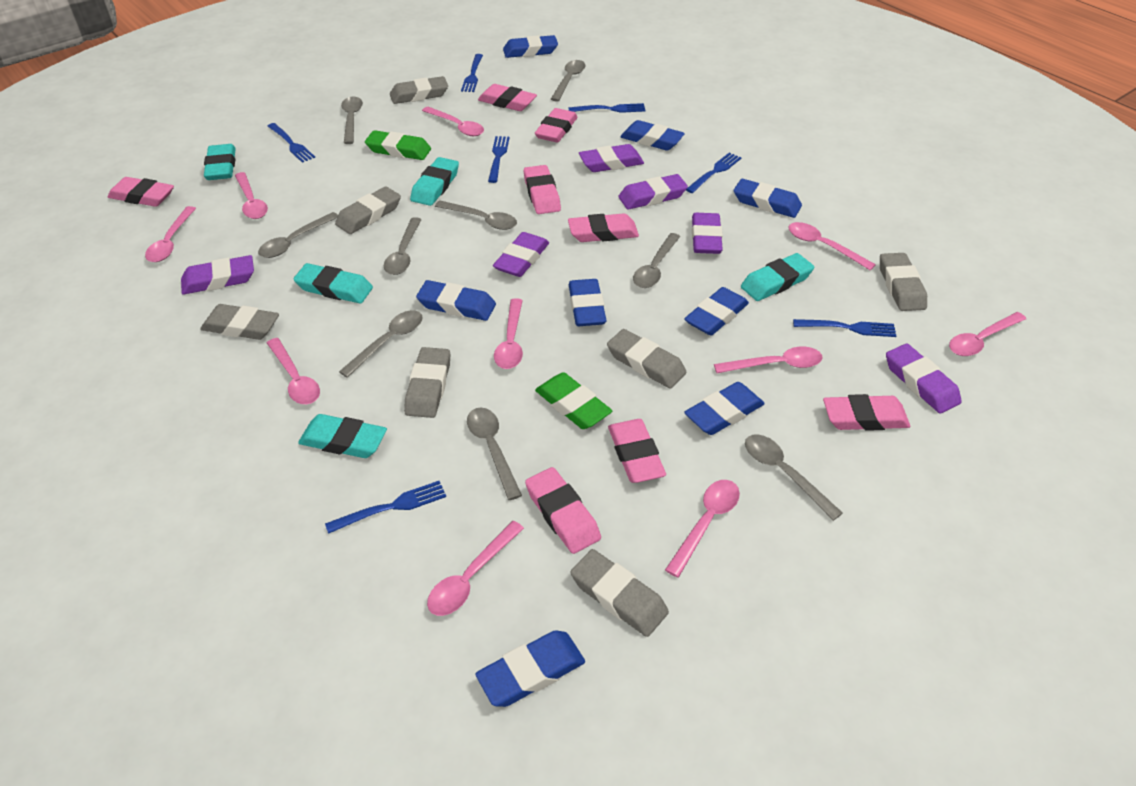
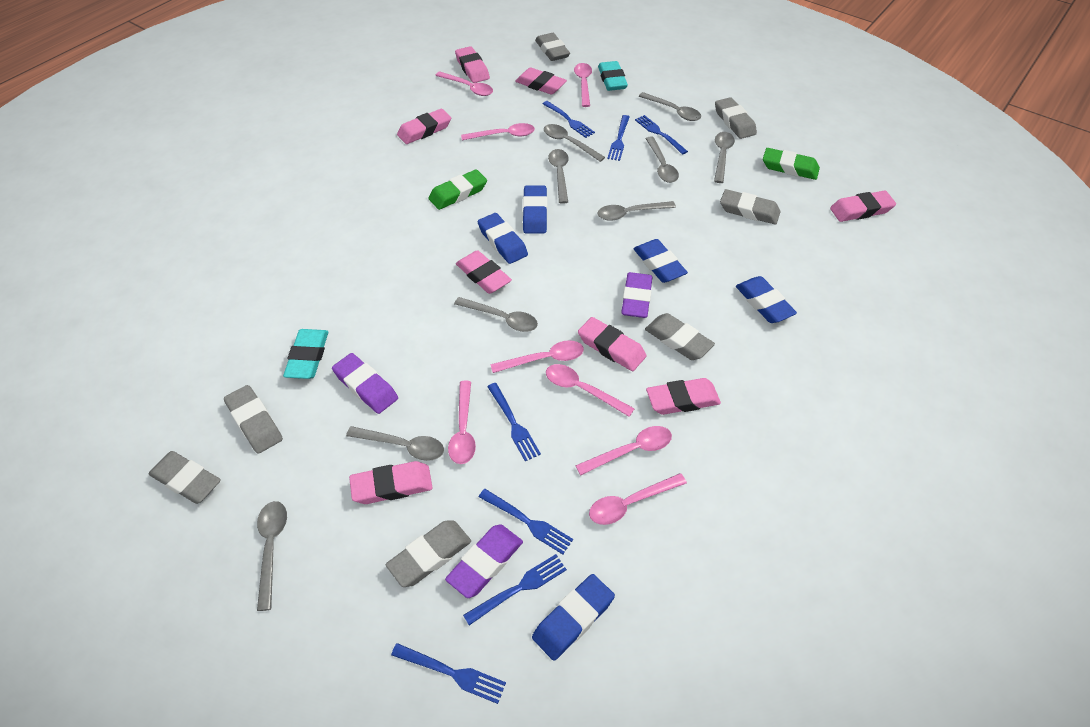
blue eraser: [416,280,496,321] [476,630,585,707] [503,35,558,58] [569,279,607,326] [620,120,685,150] [684,287,749,335] [684,382,765,435] [734,179,802,218] = 8 -> [478,213,528,264] [523,185,547,234] [532,574,615,661] [633,239,688,283] [736,276,797,323] = 5
pink spoon: [145,206,196,262] [235,172,268,219] [267,338,320,404] [422,107,484,136] [427,521,524,616] [494,298,523,369] [665,480,740,578] [714,347,823,373] [789,222,876,270] [949,312,1026,356] = 10 -> [435,71,493,96] [448,381,476,464] [461,123,535,140] [490,340,584,373] [546,364,635,417] [574,63,592,107] [575,426,672,475] [589,473,687,525] = 8
purple eraser: [181,255,254,295] [493,232,549,277] [579,144,644,172] [618,174,688,210] [692,213,723,254] [886,344,962,414] = 6 -> [332,353,398,414] [445,524,523,598] [621,272,652,318] = 3
turquoise eraser: [204,144,236,180] [294,263,373,303] [298,414,387,458] [410,157,459,206] [741,253,814,301] = 5 -> [283,329,328,379] [598,61,628,91] = 2

